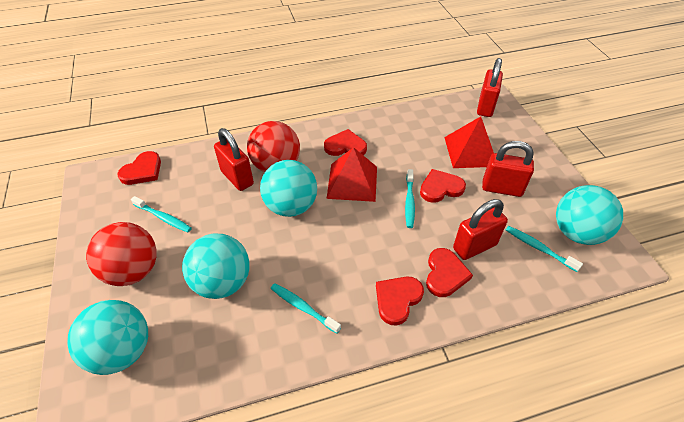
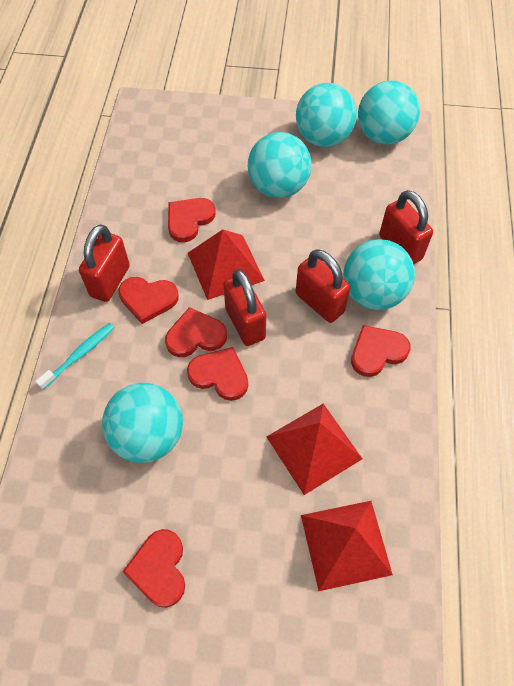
red ball: [86,222,157,286] [247,121,300,172] = 2 -> none = 0
red heart: [117,151,161,185] [324,129,367,156] [376,277,424,326] [420,169,466,203] [426,248,473,297] = 5 -> [118,277,179,324] [123,529,185,608] [165,307,227,357] [168,198,216,242] [187,347,248,401] [351,325,411,377] = 6
red pyramid: [327,147,377,202] [444,116,494,168] = 2 -> [188,230,265,300] [266,404,363,495] [301,501,393,591] = 3
turquoise ball: [67,300,148,375] [182,234,250,299] [260,160,317,217] [556,185,623,245] = 4 -> [102,383,183,463] [248,132,311,198] [296,83,357,147] [343,239,415,310] [358,80,420,145] = 5
turquoise toothbrush: [131,196,192,232] [271,283,341,334] [405,169,415,228] [506,226,583,272] = 4 -> [35,323,115,390] = 1

